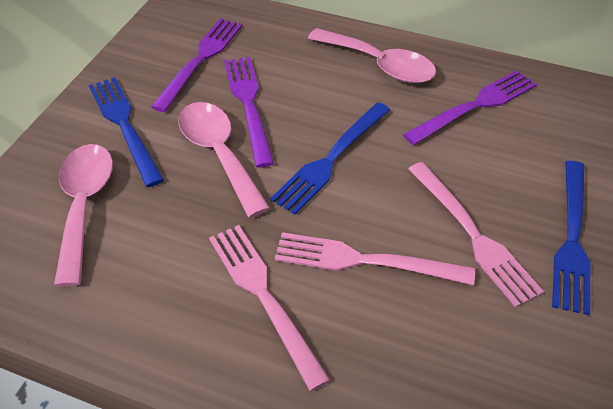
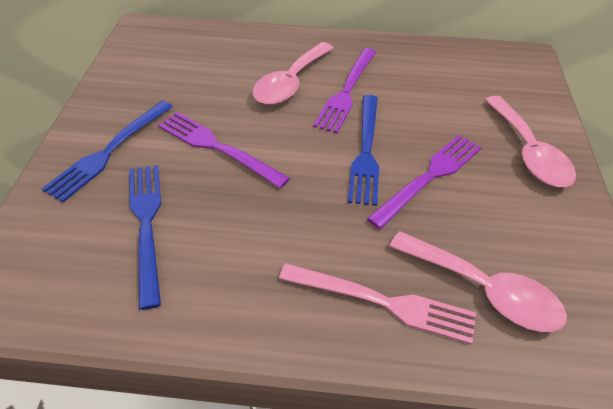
pink fork: [209,225,330,391] [275,232,475,285] [408,162,544,308] = 3 -> [279,263,476,345] = 1

